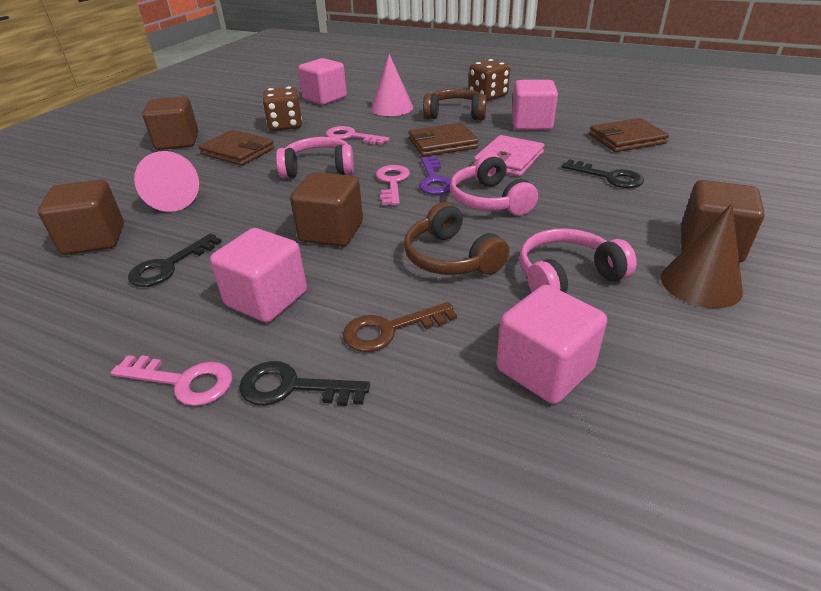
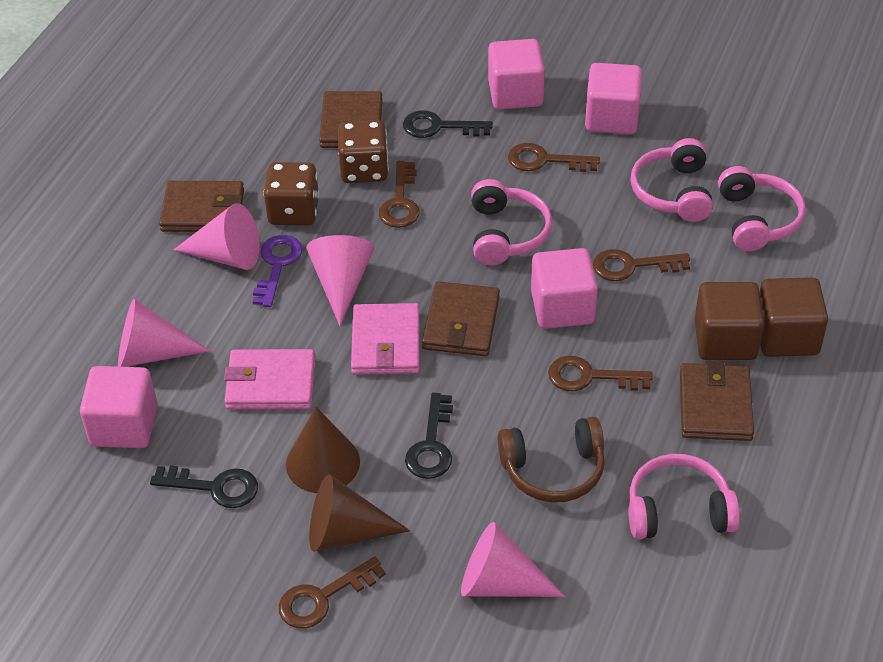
brown cone: [661,203,743,308] = 1 -> [286,407,360,493] [309,474,410,552] = 2
brown cube: [38,180,124,255] [142,96,198,150] [290,172,363,247] [681,180,765,262] = 4 -> [695,282,764,360] [759,277,828,357] = 2
brown headphones: [404,202,509,275] [423,89,487,120] = 2 -> [498,417,605,503] = 1
brown key: [343,302,457,352] = 1 -> [279,557,386,629] [379,161,420,228] [508,143,600,172] [548,356,653,391] [593,249,690,281] = 5
brown wallet: [198,130,274,166] [409,123,479,157] [589,118,669,152] = 3 -> [159,181,244,232] [319,91,383,148] [422,281,500,356] [680,360,754,441] = 4
pink cone: [134,151,199,212] [371,54,413,116] = 2 -> [118,299,210,367] [173,203,260,270] [306,235,374,326] [461,522,565,597] = 4
pink headphones: [276,137,354,179] [450,153,538,215] [519,228,637,293] = 3 -> [471,179,552,265] [628,454,740,539] [631,138,713,222] [718,166,806,251] = 4
pink key: [111,355,233,406] [326,126,389,145] [376,165,410,205] = 3 -> none = 0
pink wallet: [474,135,545,176] = 1 -> [224,349,315,409] [351,303,420,375] = 2

